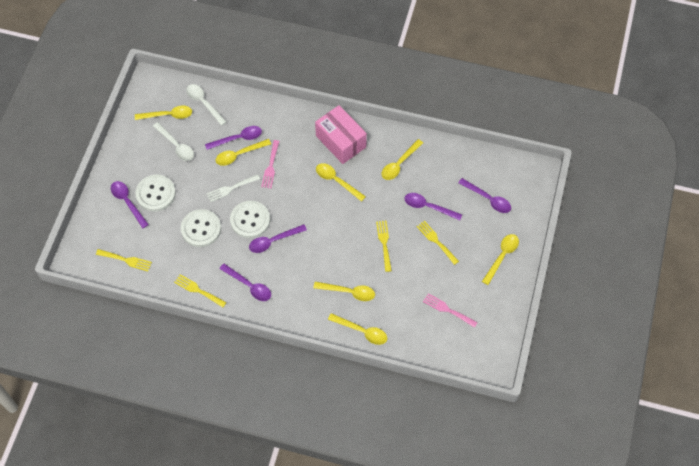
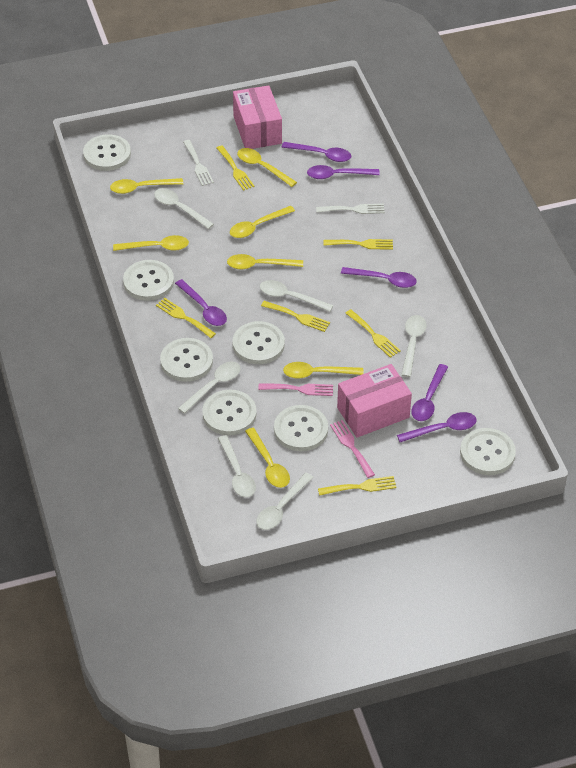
pink box: [315,105,367,164] = 1 -> [233,85,282,149] [337,364,412,438] = 2
white button: [136,175,176,212] [181,209,221,247] [230,201,270,238] = 3 -> [83,134,131,171] [123,260,174,301] [160,338,213,382] [202,390,257,435] [232,321,285,364] [274,405,328,451] [460,428,516,475] = 7
white fork: [207,174,260,202] = 1 -> [183,140,214,186] [316,204,385,214] = 2
white spoon: [153,122,194,161] [186,84,227,126] = 2 -> [154,188,214,229] [178,361,241,414] [218,435,256,497] [257,473,314,530] [260,280,334,312] [401,315,427,377] = 6
yellow fork: [96,249,152,271] [174,274,227,307] [376,221,392,272] [416,221,459,265] = 4 -> [156,298,216,338] [217,145,255,191] [261,301,330,332] [318,476,397,496] [323,239,393,250] [345,310,401,358] = 6

